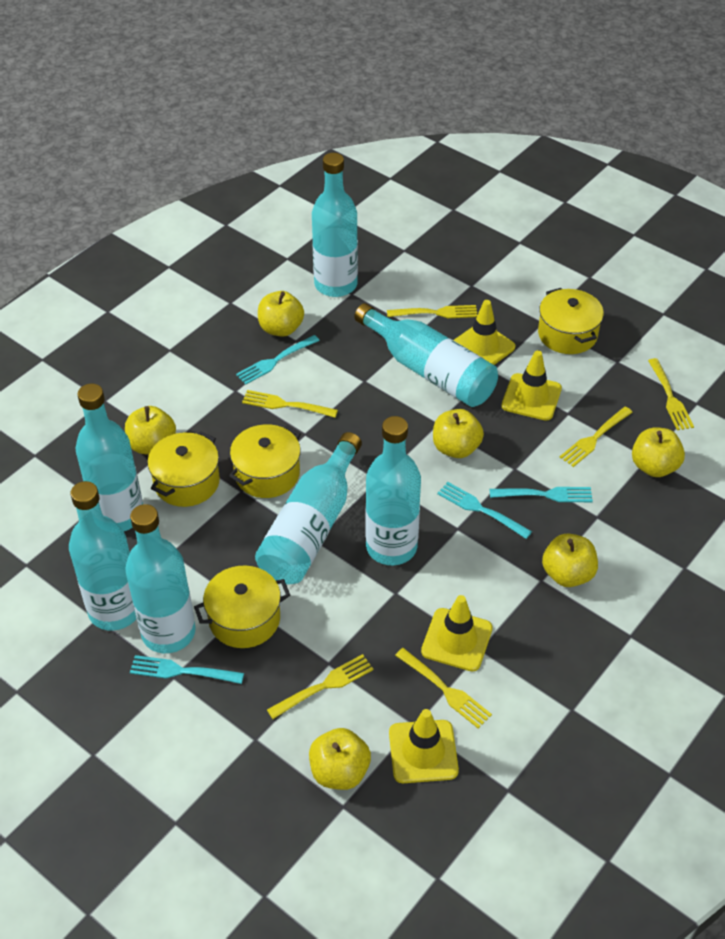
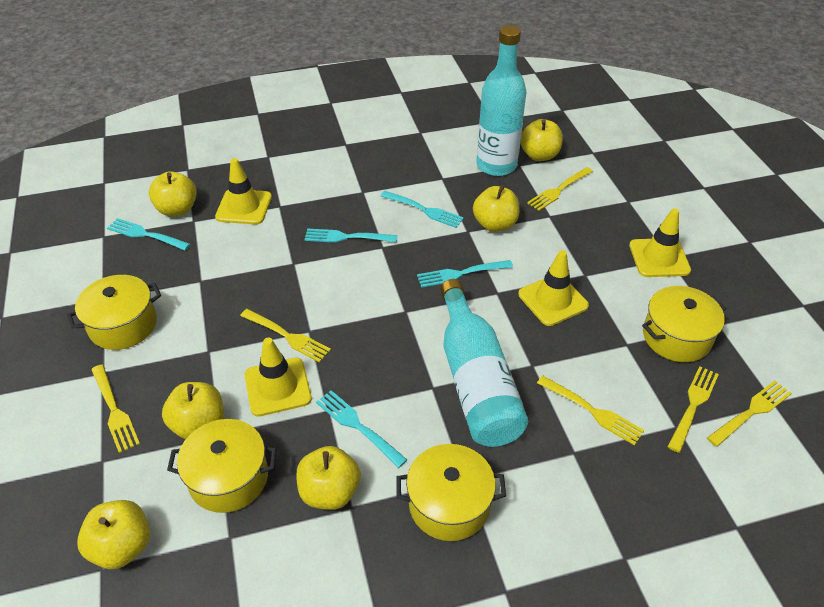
turquoise bottle: [69,481,136,631] [76,383,143,531] [125,504,196,653] [255,432,362,584] [312,153,358,297] [354,303,498,407] [365,416,421,565] = 7 -> [440,279,528,447] [476,25,526,176] = 2
turquoise fork: [130,655,244,684] [236,335,320,384] [437,482,532,539] [490,487,593,502] = 4 -> [107,218,190,251] [304,229,398,243] [316,390,407,468] [381,191,464,228] [417,260,513,288] = 5

